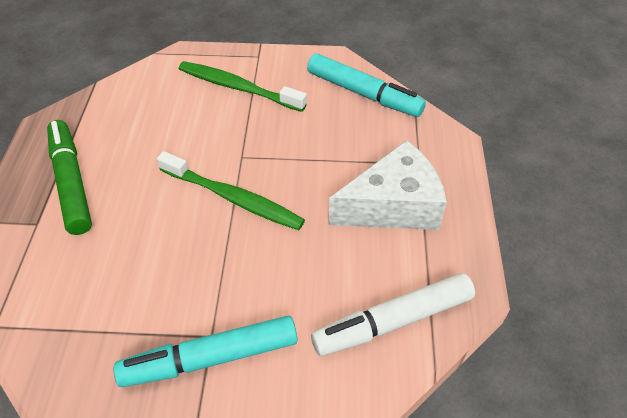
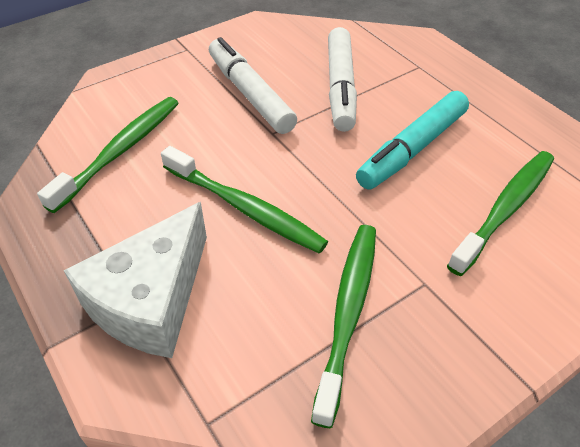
green marker: [47,120,92,235] = 1 -> none = 0
green toothbrush: [157,151,305,230] [179,61,307,112] = 2 -> [37,97,179,213] [161,146,328,254] [311,225,376,428] [447,151,554,276] = 4
turquoise marker: [114,316,298,387] [307,54,426,117] = 2 -> [356,91,469,190] = 1
white marker: [311,273,475,356] = 1 -> [209,37,297,134] [328,27,357,132] = 2

